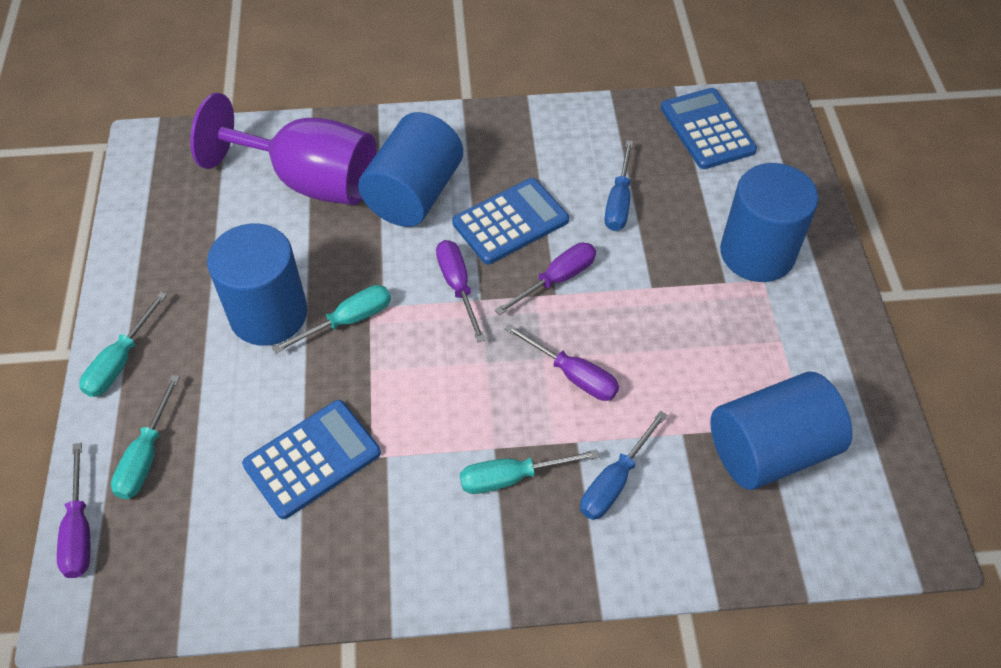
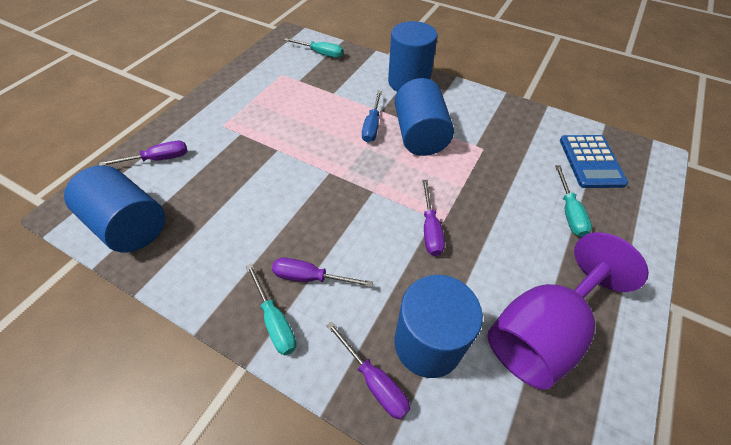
blue calculator: [242,400,381,519] [452,178,569,264] [661,88,757,169] = 3 -> [560,135,628,188] = 1
blue screwdriver: [580,411,667,520] [604,140,633,231] = 2 -> [362,91,382,142] = 1
turquoise screwdriver: [79,292,167,397] [111,375,180,499] [272,285,391,354] [460,449,599,494] = 4 -> [246,263,297,356] [284,38,343,58] [555,165,592,237] = 3

